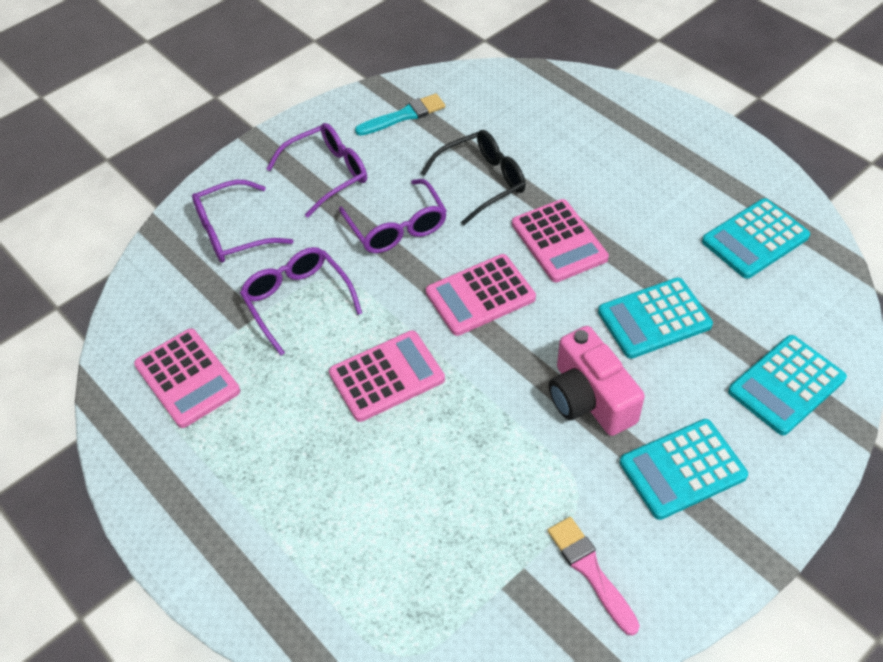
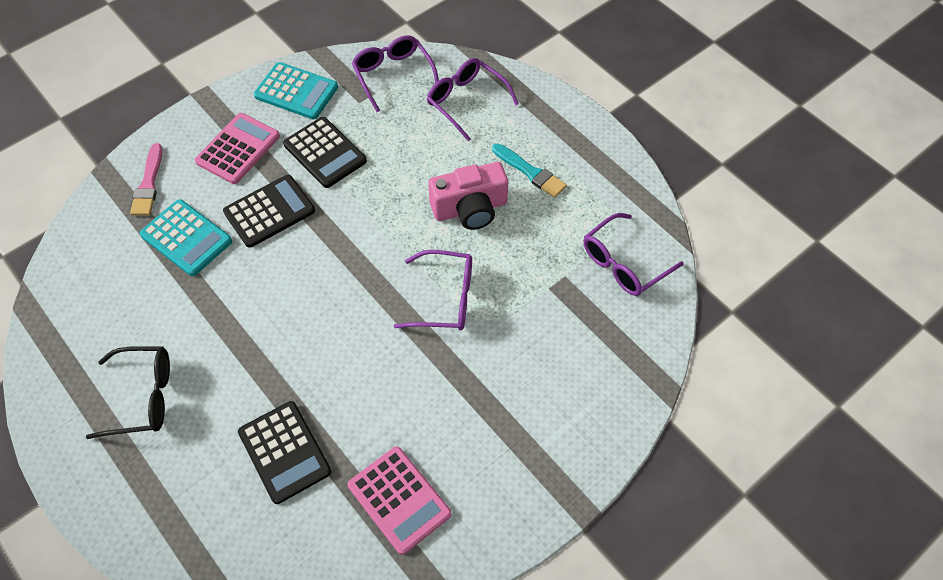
black calculator: none = 0 -> [223,175,315,248] [238,401,332,504] [283,117,367,188] = 3
pink calculator: [134,328,240,428] [329,330,445,422] [426,254,536,336] [512,199,609,282] = 4 -> [195,113,280,184] [348,446,451,555] = 2
turquoise calculator: [598,277,713,359] [620,419,748,520] [702,198,810,279] [728,335,847,435] = 4 -> [140,199,232,276] [254,62,338,119] = 2

